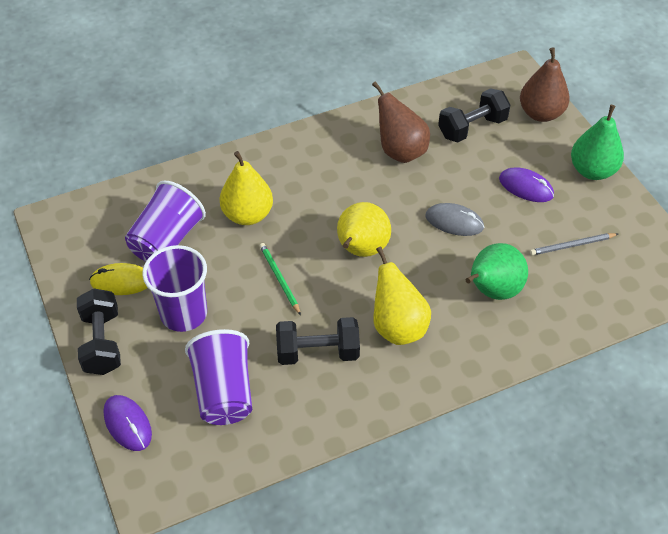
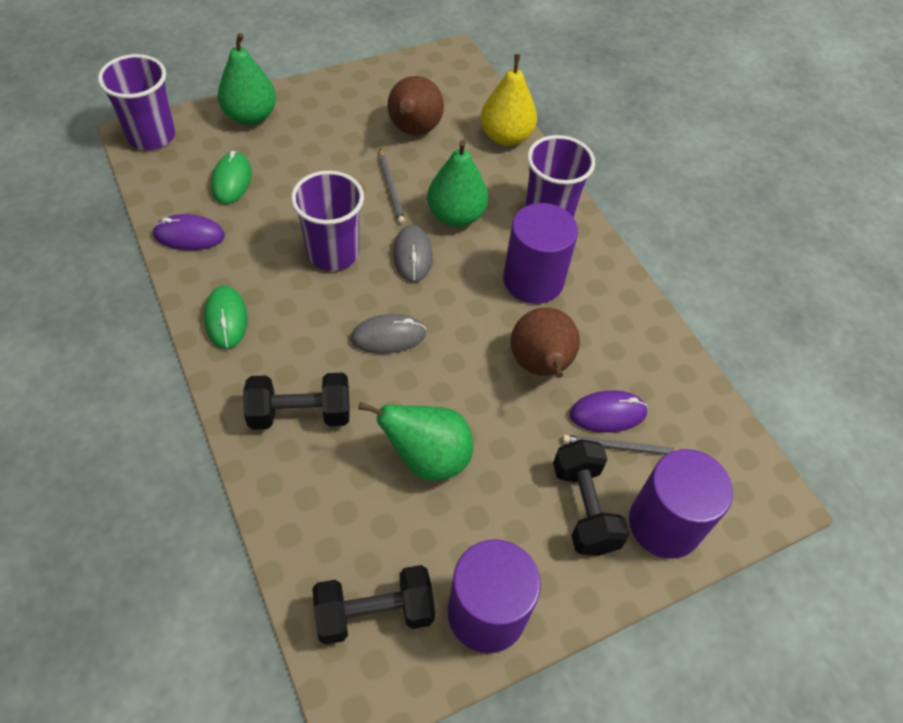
green mouse: none = 0 -> [204,286,247,349] [211,151,251,204] = 2
green pear: [466,243,528,300] [571,105,624,180] = 2 -> [218,33,276,125] [358,402,473,481] [427,140,488,227] = 3
green pencil: [259,243,301,315] = 1 -> none = 0
grey mouse: [425,203,484,236] = 1 -> [350,314,426,354] [393,225,433,282] = 2
grey pencil: [530,233,618,256] = 1 -> [379,149,405,224] [563,435,679,455] = 2
purple cylinder: none = 0 -> [448,539,541,653] [503,203,578,304] [629,449,733,559] = 3
yellow mouse: [89,263,148,295] = 1 -> none = 0
yellow pear: [220,151,273,225] [337,202,391,257] [374,247,431,345] = 3 -> [481,54,537,146] = 1

